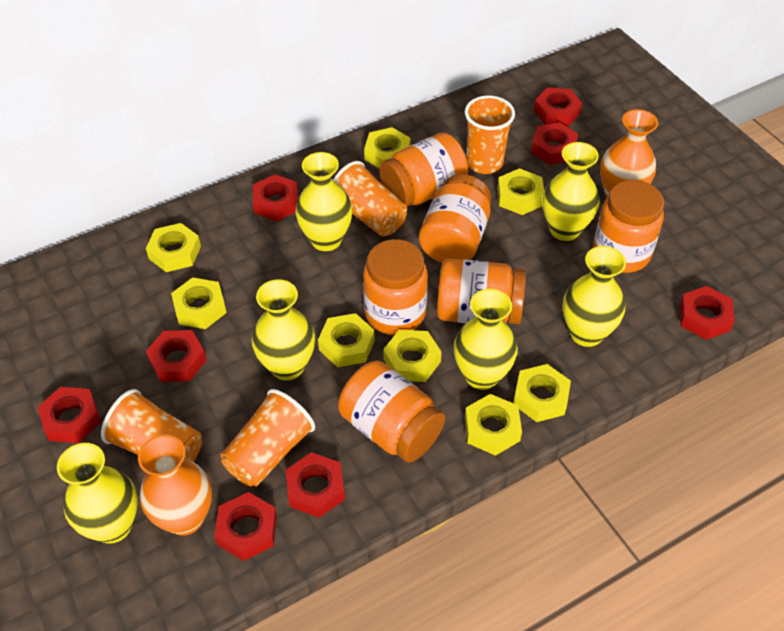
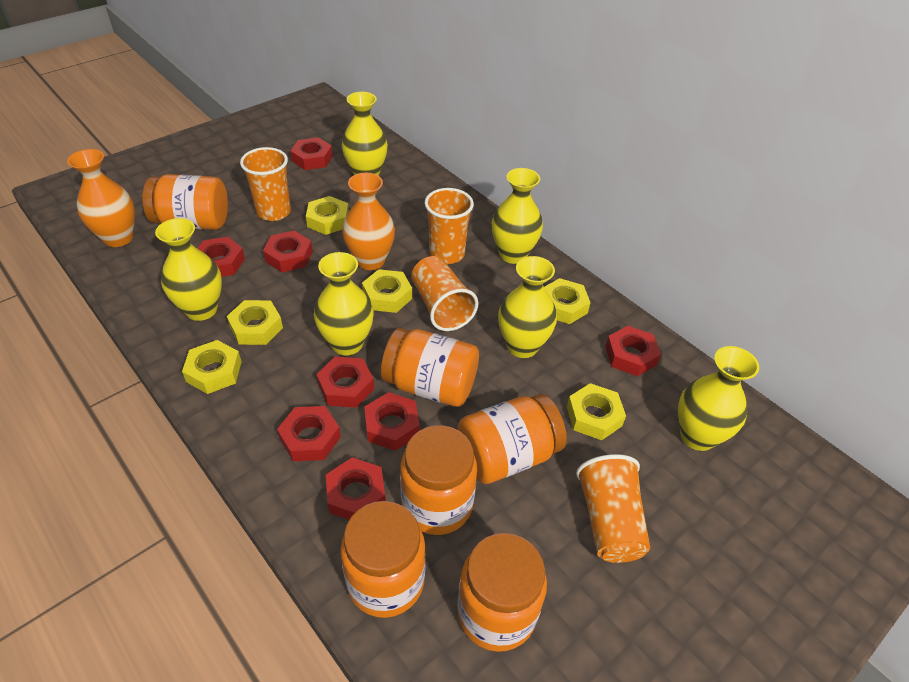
yellow nut: [146,223,201,272] [171,277,227,329] [318,313,375,367] [364,127,411,169] [383,330,442,382] [465,394,522,456] [497,168,544,215] [514,364,571,422] = 8 -> [182,340,242,394] [227,300,283,345] [306,196,349,235] [362,269,412,313] [544,278,590,324] [567,383,626,440] = 6

